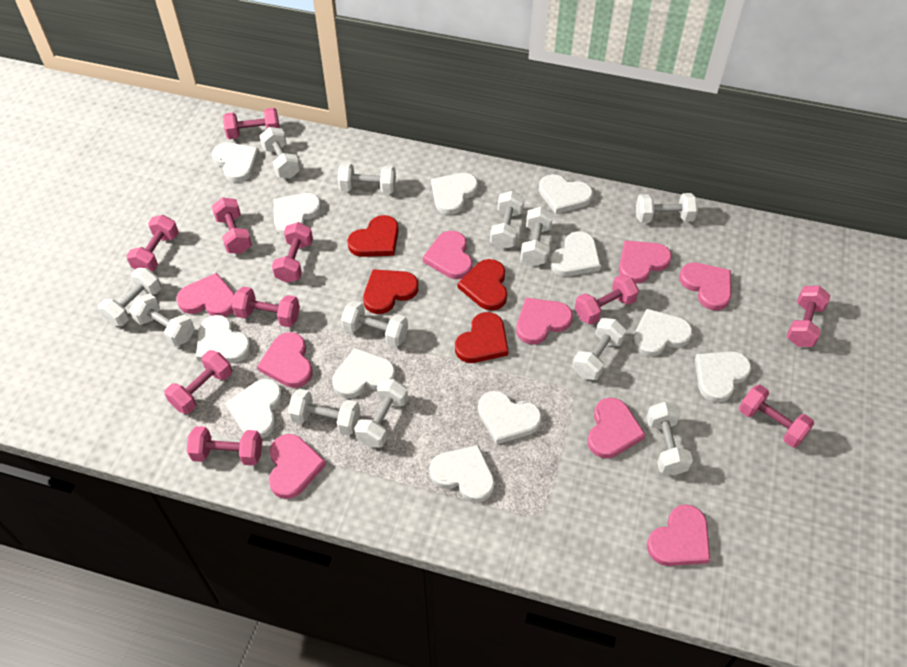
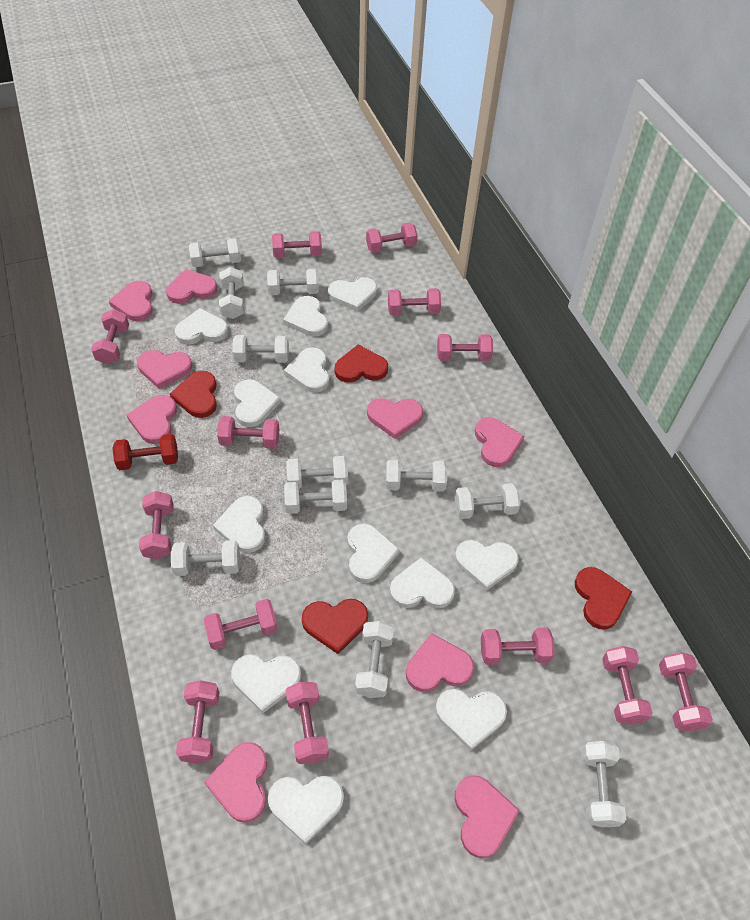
pink dumbbell: [126,215,179,272] [164,350,232,414] [187,426,262,466] [212,197,252,254] [223,108,279,139] [232,287,300,327] [272,222,313,283] [575,274,639,325] [739,385,814,448] [787,286,831,347] = 10 -> [91,309,129,364] [139,491,174,559] [176,680,219,764] [204,599,278,650] [217,416,279,449] [272,231,322,258] [286,682,329,764] [366,222,418,253] [388,288,441,315] [437,334,493,361] [481,627,555,665] [602,646,652,725] [659,652,713,731] = 13
red dumbbell: none = 0 -> [113,434,178,470] = 1
white dumbbell: [98,268,161,326] [130,293,195,347] [260,127,300,179] [288,389,361,435] [338,163,396,194] [341,300,408,347] [354,379,408,448] [490,191,524,249] [520,207,553,266] [572,318,627,380] [636,193,698,223] [646,402,693,475] = 12 -> [171,540,240,576] [189,238,241,267] [219,267,244,319] [232,335,289,363] [267,269,319,295] [284,480,347,514] [287,456,348,489] [355,621,394,698] [386,460,447,492] [454,483,521,519] [581,741,626,827] = 11

